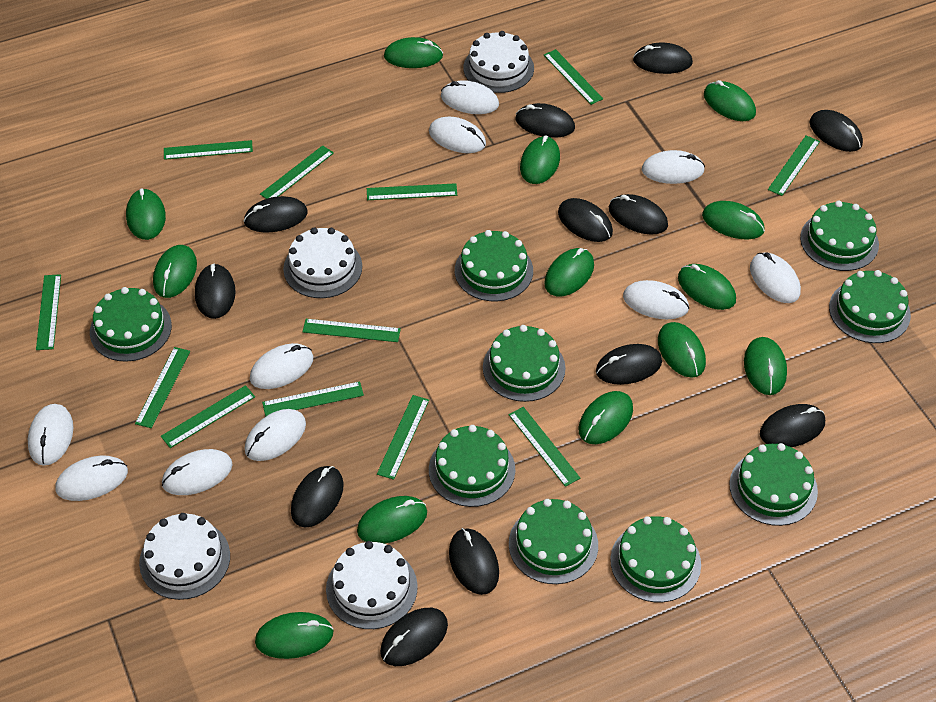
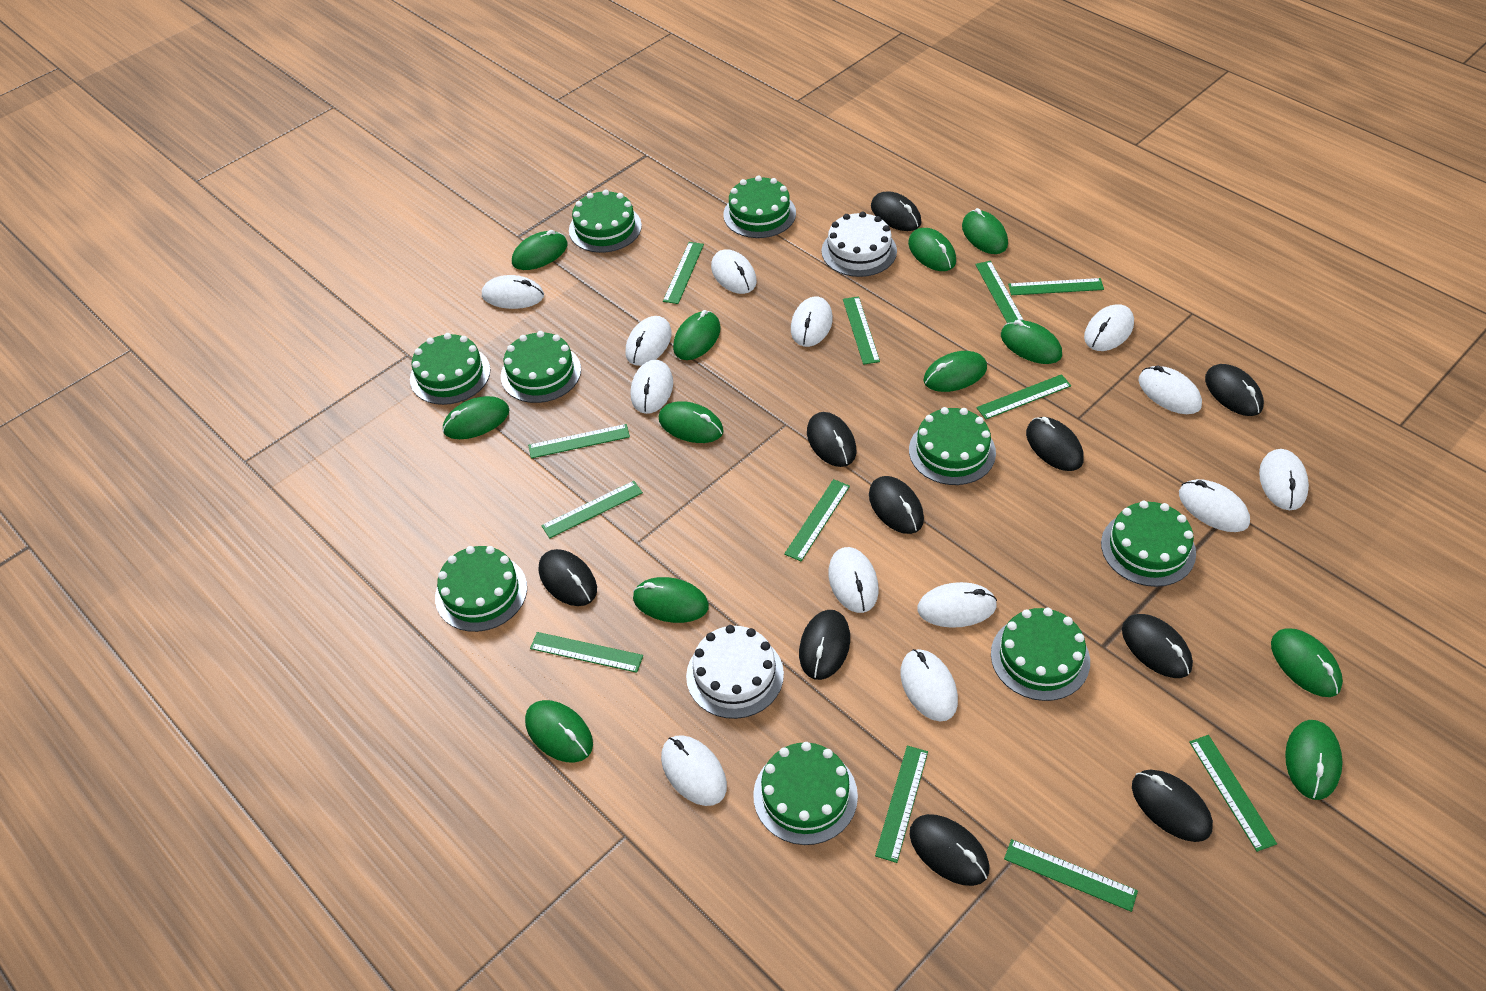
black mouse: [195,264,236,319] [244,196,308,233] [291,466,344,528] [380,608,448,666] [449,528,499,595] [515,103,575,138] [558,198,613,242] [596,344,662,385] [609,194,668,235] [633,43,693,74] [760,404,825,447] [809,110,863,152] = 12 -> [539,549,597,606] [799,610,850,680] [807,412,856,467] [869,476,924,534] [871,191,922,231] [910,814,989,886] [1026,417,1084,471] [1122,614,1193,678] [1132,770,1213,842] [1205,364,1264,416] = 10
green mouse: [126,188,166,240] [153,245,197,298] [255,612,334,659] [357,496,427,544] [384,37,443,68] [520,135,560,184] [544,248,594,296] [579,391,633,444] [658,322,706,378] [678,264,736,310] [702,201,765,239] [704,80,756,121] [744,337,787,395] = 13 -> [443,396,509,439] [512,230,568,270] [525,700,593,763] [633,577,709,623] [659,401,724,443] [673,310,721,360] [908,228,956,271] [924,351,987,392] [962,208,1008,254] [1001,320,1062,364] [1271,628,1343,697] [1285,720,1343,800] = 12
white cake: [139,513,230,600] [283,228,362,298] [326,541,418,629] [463,31,534,93] = 4 -> [686,625,784,719] [822,211,897,277] = 2
white mouse: [28,404,73,466] [55,456,128,501] [162,449,233,495] [245,409,306,461] [250,343,313,389] [429,117,486,153] [441,80,499,114] [623,280,689,319] [642,150,705,184] [750,252,801,303] = 10 -> [482,275,544,309] [625,316,672,366] [631,360,673,414] [661,735,727,806] [711,249,757,294] [791,297,833,347] [828,547,879,613] [900,649,958,721] [917,582,997,628] [1084,304,1134,351] [1138,365,1202,414] [1179,479,1250,532] [1259,449,1309,510] = 13

